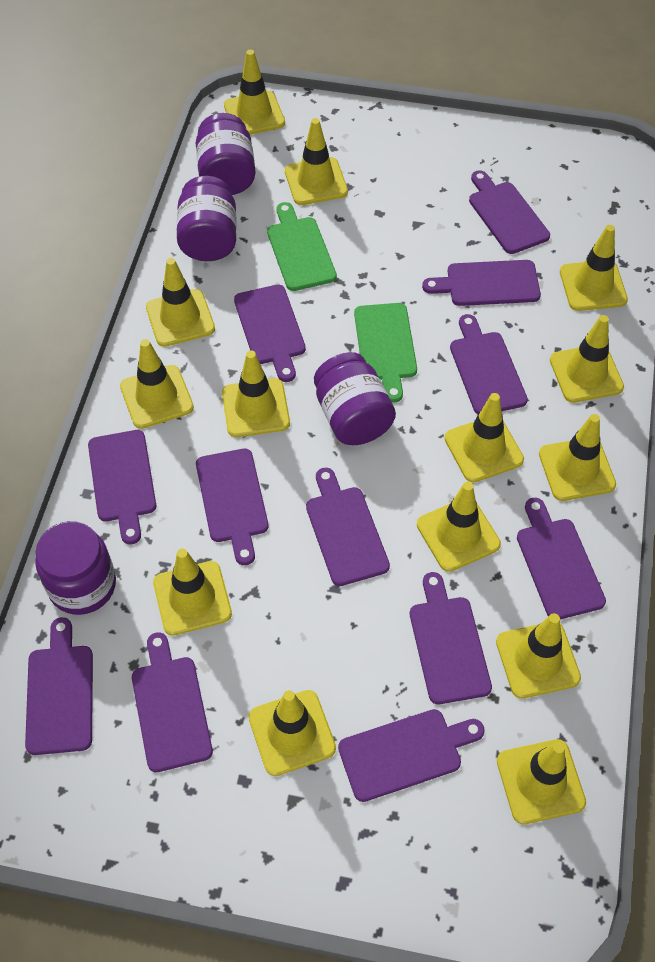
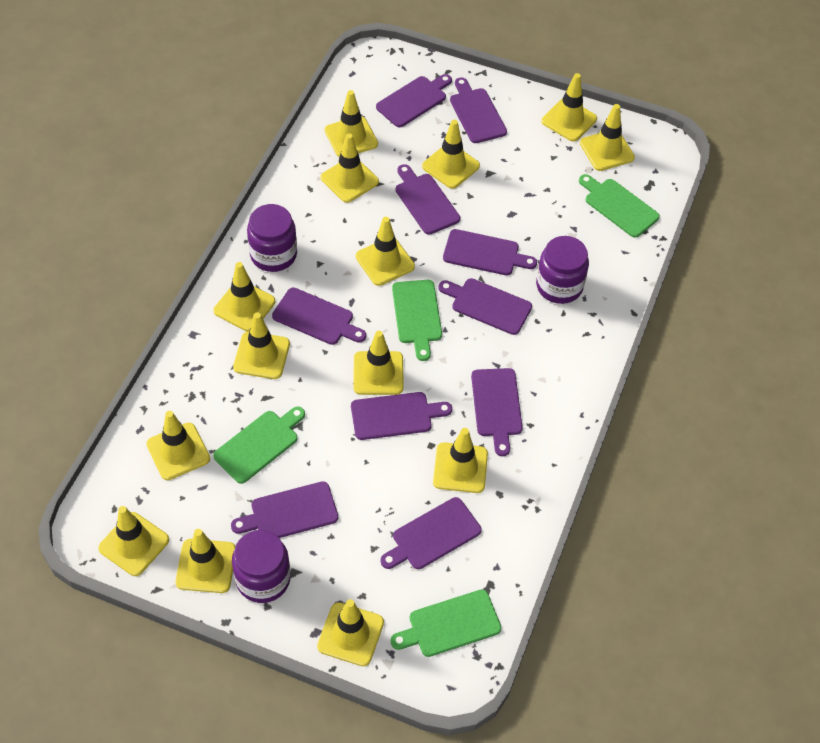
green cutting board: [267,202,337,291] [354,303,417,403] = 2 -> [213,407,305,484] [390,590,501,657] [392,280,442,361] [579,174,660,238] = 4
purple cutting board: [25,617,93,755] [88,430,156,544] [132,632,213,772] [196,448,268,565] [234,284,306,382] [306,468,390,586] [338,709,485,802] [410,572,492,704] [422,260,541,306] [450,314,528,414] [469,170,550,254] [517,498,606,620] = 12 -> [231,481,338,538] [272,287,366,345] [351,392,452,440] [376,74,452,127] [381,497,481,569] [395,164,460,235] [438,278,532,335] [443,229,537,275] [450,77,507,143] [471,368,523,456] = 10
purple jar: [35,521,116,615] [177,176,236,261] [195,113,256,195] [314,352,396,445] = 4 -> [232,530,291,603] [247,204,297,272] [536,236,589,304] = 3

